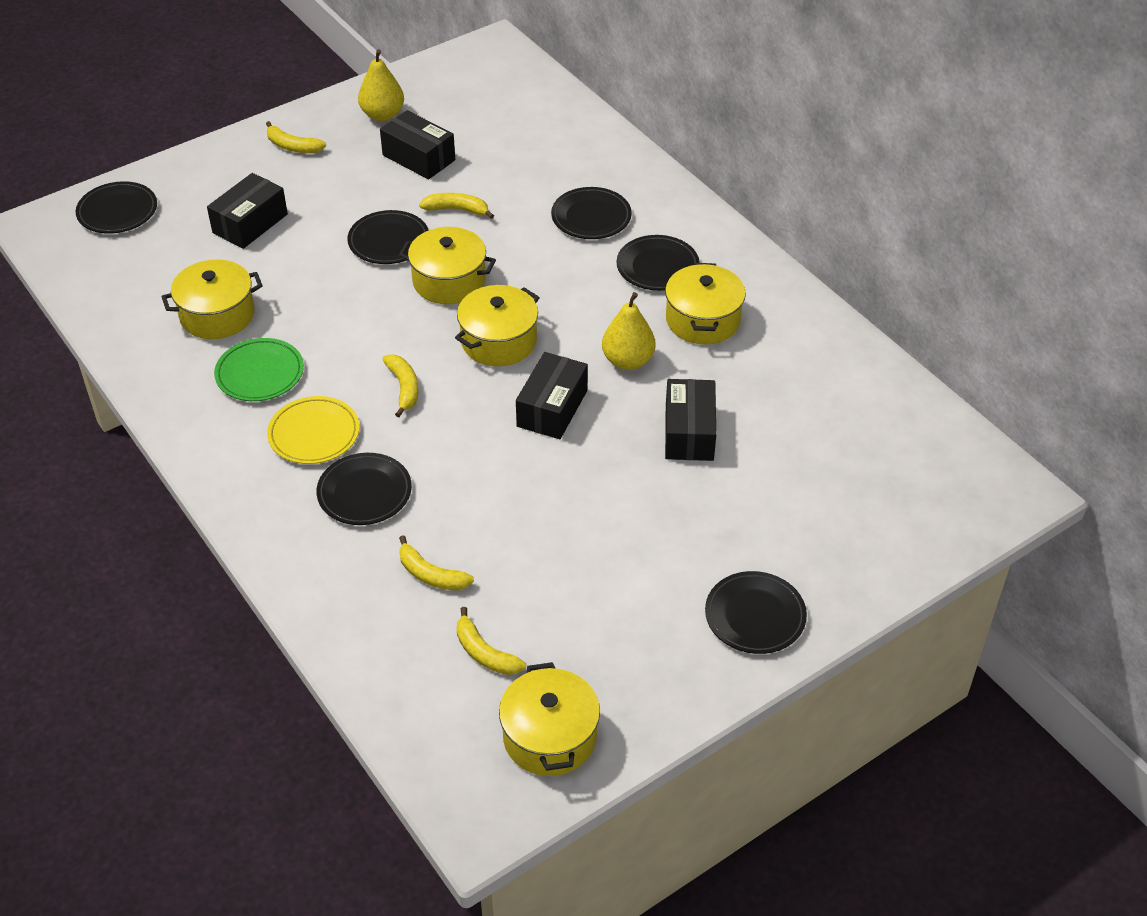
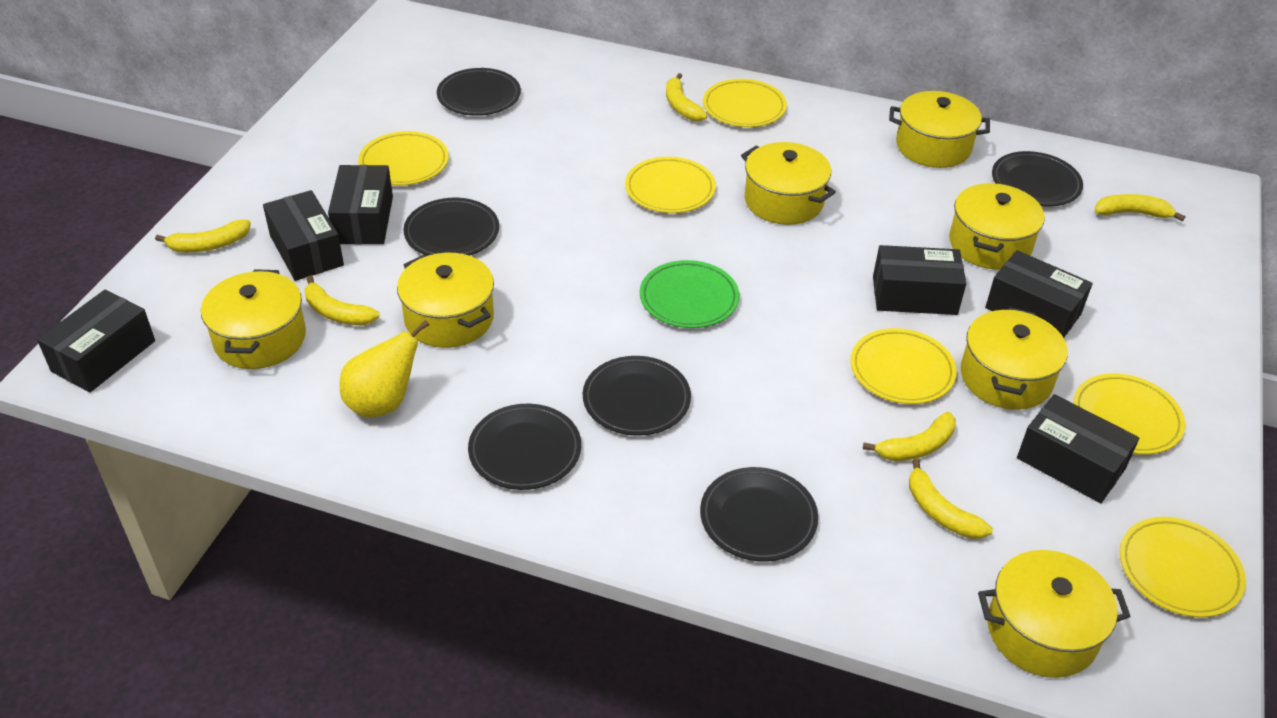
black box: [207,173,288,249] [380,110,455,180] [516,352,588,439] [665,379,716,461] = 4 -> [37,289,155,392] [263,190,344,281] [328,165,393,244] [873,245,966,315] [985,250,1093,338] [1017,394,1139,503] = 6
yellow banana: [266,121,326,153] [382,354,418,417] [399,535,474,590] [419,193,494,219] [457,607,526,675] = 5 -> [155,220,251,252] [305,276,380,326] [666,73,707,121] [863,412,956,461] [909,458,993,539] [1095,194,1185,221] = 6
yellow pear: [358,49,404,121] [602,292,656,370] = 2 -> [340,320,429,418] = 1
yellow plate: [267,396,359,464] = 1 -> [358,131,449,185] [625,157,716,213] [703,79,787,127] [850,328,957,404] [1073,373,1185,455] [1120,517,1246,617] = 6
yellow pot: [162,259,263,339] [399,227,496,304] [455,285,540,366] [499,662,600,776] [665,263,746,344] = 5 -> [201,269,306,369] [397,253,494,348] [741,142,836,225] [889,91,990,168] [949,183,1045,270] [961,307,1068,410] [978,550,1131,678] = 7

